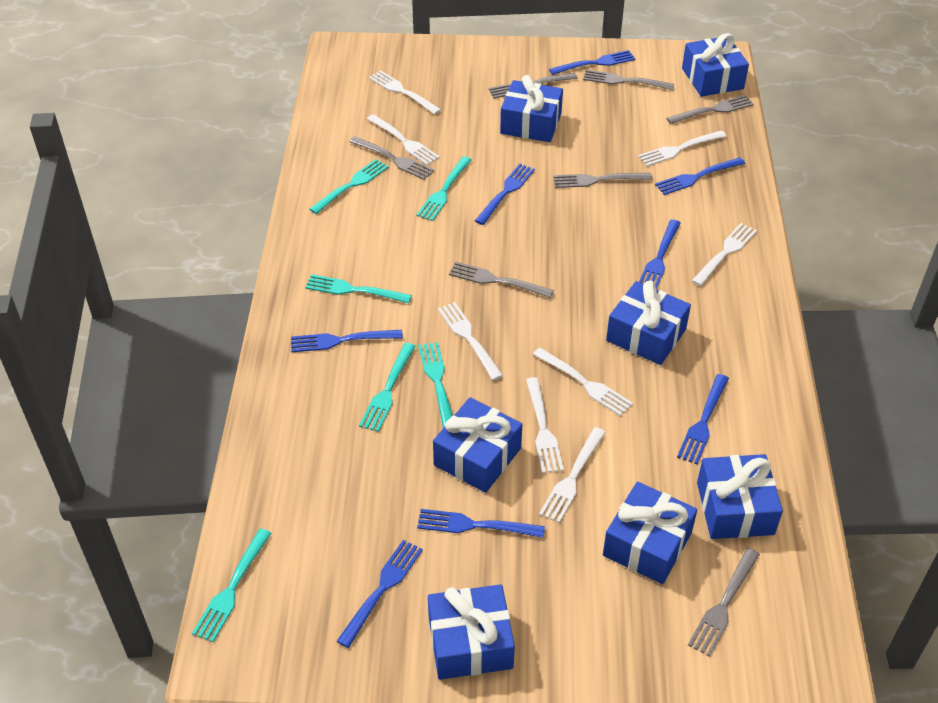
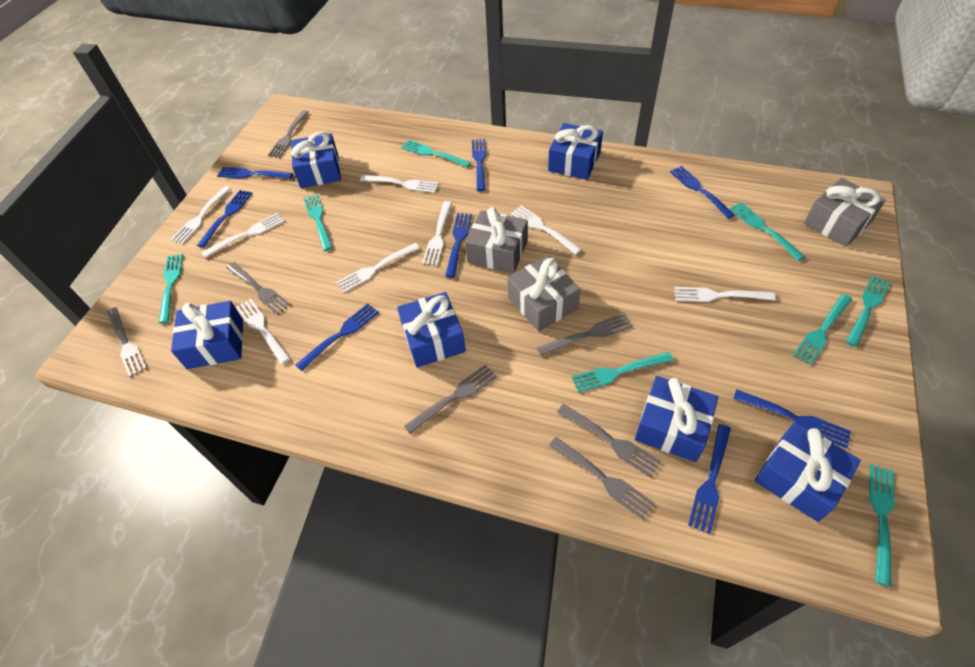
blue gift: [428,584,515,680] [433,397,522,493] [500,75,563,142] [603,482,697,584] [606,281,691,365] [682,33,749,97] [697,454,783,539] = 7 -> [171,301,243,369] [291,131,341,188] [397,292,466,368] [548,123,603,180] [635,376,718,462] [755,422,861,522] = 6
grey gift: none = 0 -> [465,207,528,273] [507,256,581,331] [804,178,886,247] = 3
turquoise fork: [192,529,271,642] [305,274,412,303] [310,159,389,214] [359,343,416,432] [416,156,472,221] [418,342,453,428] = 6 -> [159,254,183,323] [303,194,333,251] [401,140,471,168] [571,352,674,393] [730,202,805,261] [793,294,852,365] [846,275,890,347] [869,464,894,587] = 8

